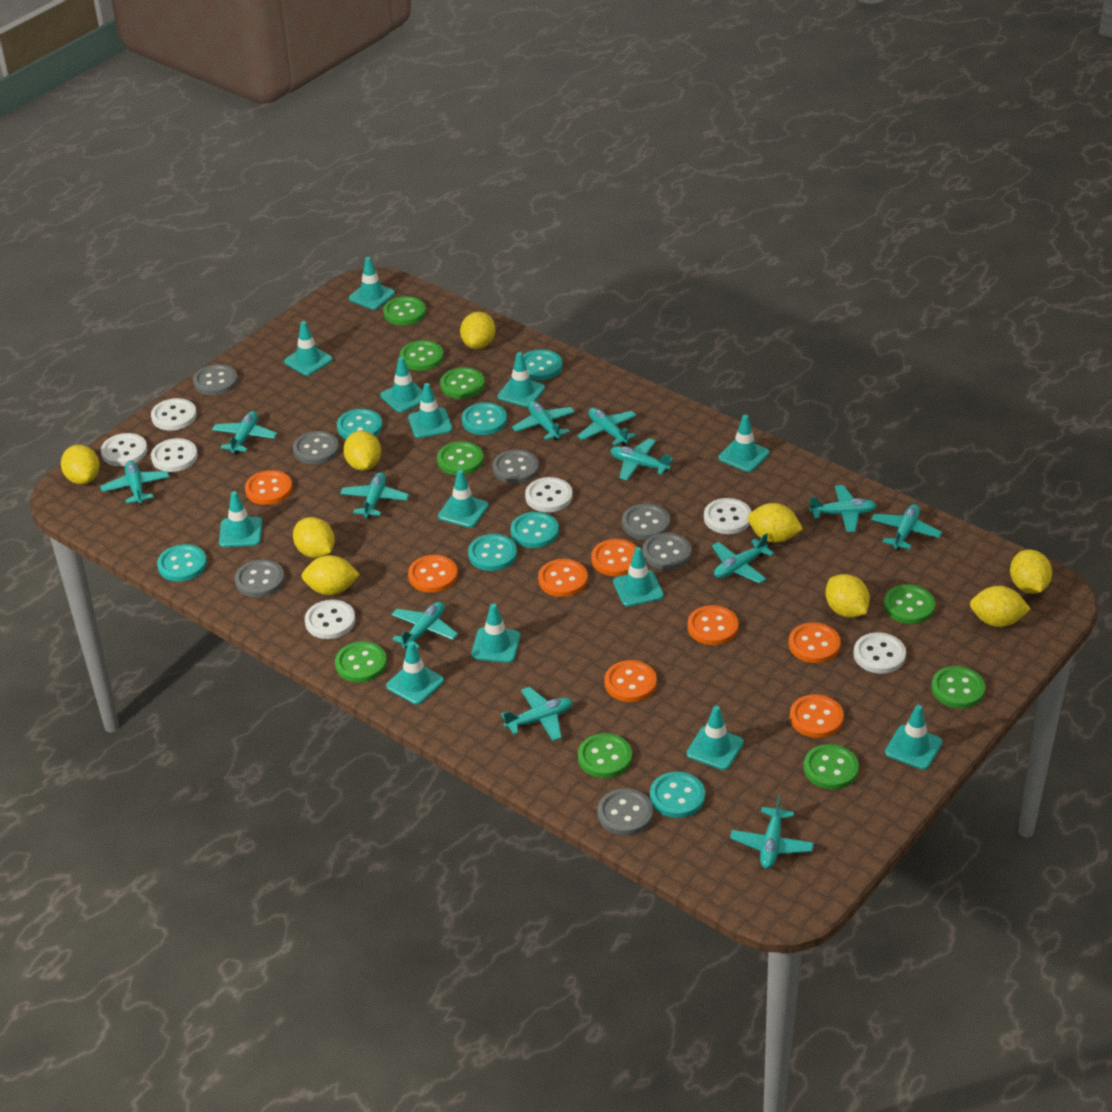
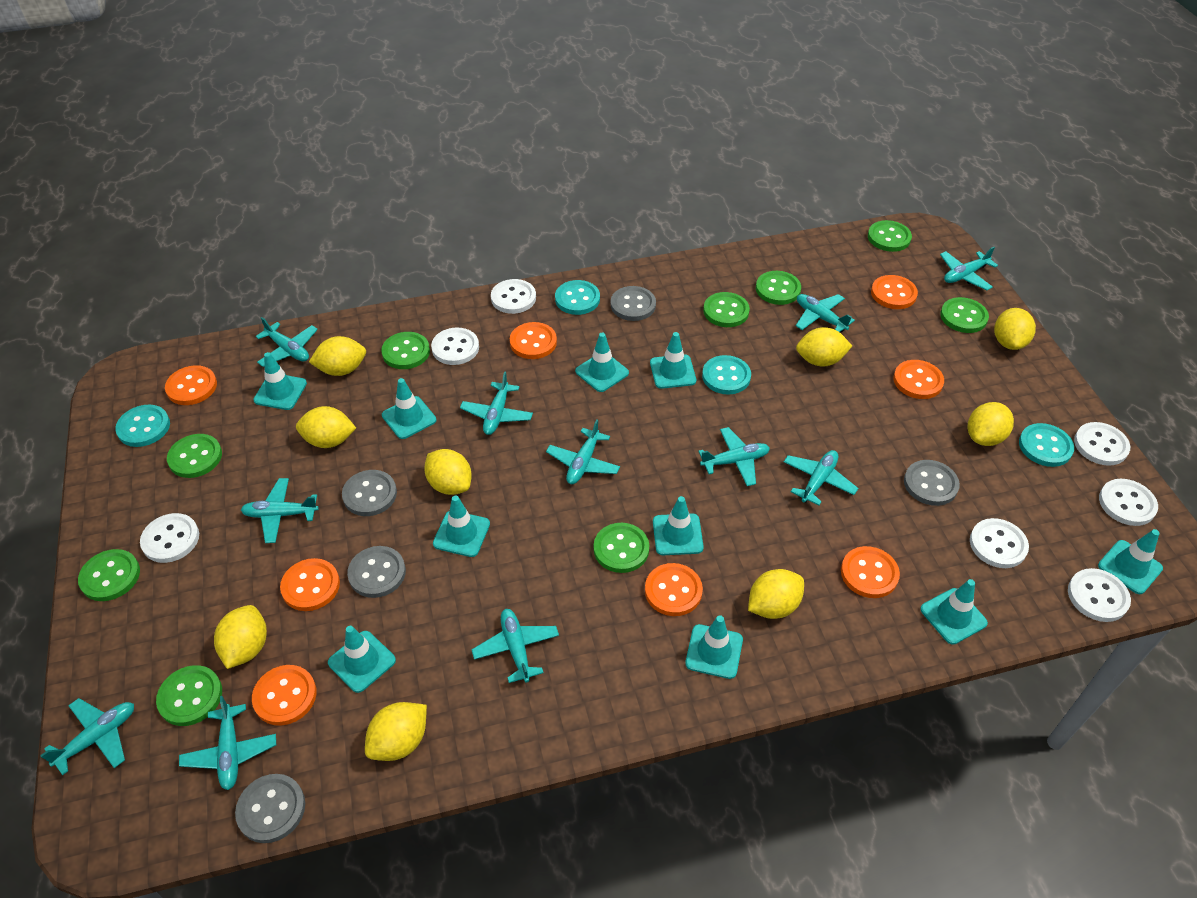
grey button: [193,364,238,395] [235,559,285,597] [293,431,339,464] [492,449,539,484] [598,788,653,835] [622,504,670,540] [642,533,691,570] = 7 -> [235,774,305,843] [342,470,397,516] [347,546,406,598] [611,286,656,321] [904,460,960,506] = 5
turquoise button: [157,544,207,582] [337,409,382,439] [462,402,507,435] [468,534,517,571] [510,512,559,548] [523,349,562,380] [650,772,705,818] = 7 -> [115,405,170,447] [555,280,600,315] [702,355,751,395] [1019,423,1074,467] = 4
turquoise plane: [100,461,169,505] [212,411,277,455] [340,472,409,519] [391,602,458,650] [501,687,573,741] [512,401,575,441] [577,408,637,446] [610,438,673,480] [712,533,774,583] [730,796,814,869] [809,485,877,532] [871,504,942,550] = 12 -> [40,698,134,775] [179,696,276,790] [241,478,319,543] [256,317,318,367] [460,371,533,435] [471,609,559,683] [546,419,620,484] [698,427,770,486] [784,450,858,505] [796,294,855,332] [940,247,998,290] = 11
turquoise traffic cone: [219,491,262,547] [284,321,333,376] [349,257,395,310] [380,357,423,413] [386,641,444,705] [408,383,452,438] [438,470,489,528] [471,603,520,663] [498,352,545,407] [613,547,664,607] [687,706,744,770] [719,414,769,472] [885,705,942,770] = 13 -> [253,352,307,410] [328,626,396,693] [382,378,436,439] [433,496,490,557] [575,333,629,392] [650,332,696,389] [653,496,704,555] [685,615,743,679] [920,579,988,645] [1098,529,1163,594] = 10

